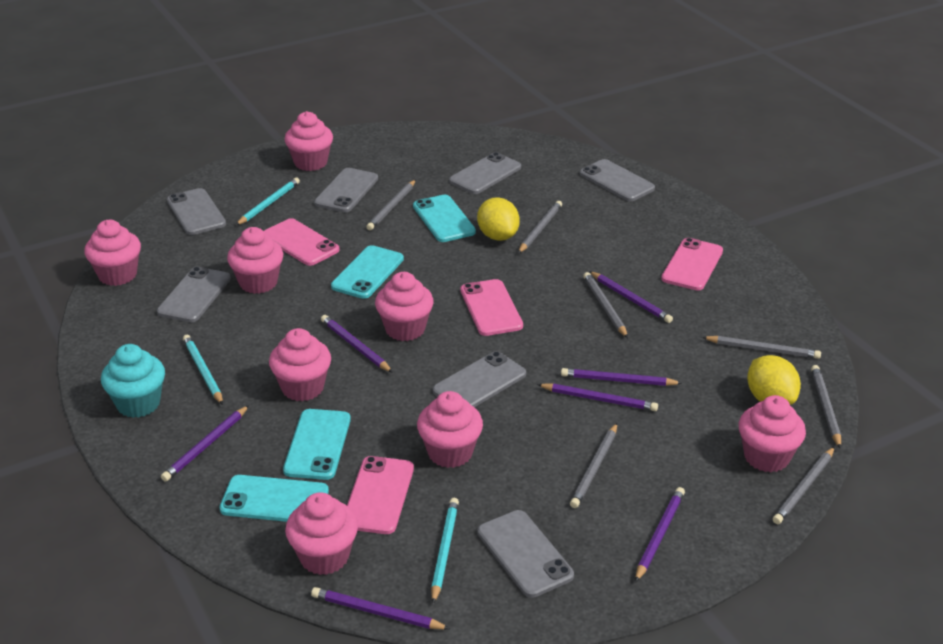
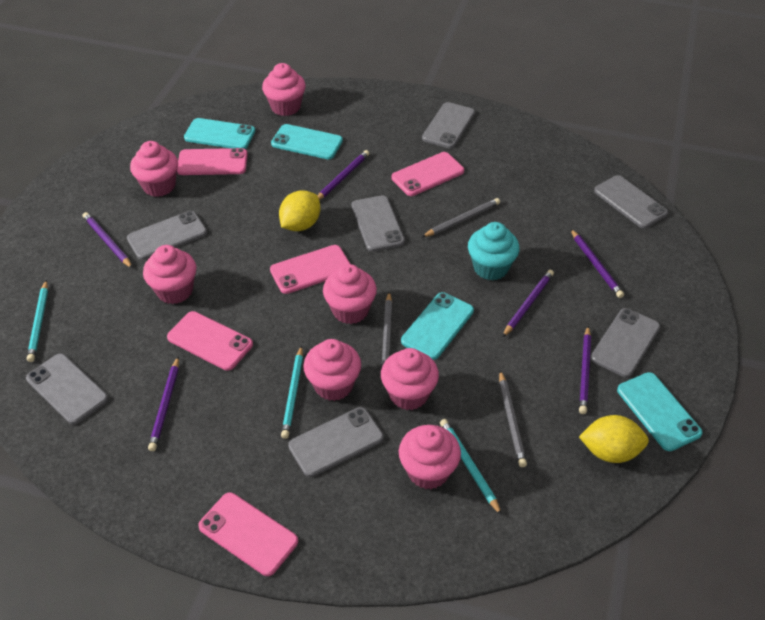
grey pencil: [366,180,416,230] [518,201,562,254] [570,423,617,508] [583,272,628,338] [702,336,821,359] [773,447,835,524] [811,365,841,449] = 7 -> [381,292,392,369] [422,198,500,237] [499,370,527,467] = 3
pink cupcake: [84,220,141,286] [227,227,283,294] [269,328,331,401] [284,111,333,171] [285,492,358,575] [375,272,433,341] [417,391,483,468] [739,395,806,472] = 8 -> [130,141,178,197] [143,245,196,304] [262,63,306,116] [303,339,361,401] [323,264,377,324] [381,348,439,410] [399,425,461,489] = 7
pink phone: [264,218,340,266] [347,456,414,534] [460,279,523,336] [661,238,723,290] = 4 -> [167,311,253,371] [177,148,248,175] [198,492,298,576] [270,245,350,294] [392,152,464,196] = 5
purple pencil: [161,405,249,482] [311,587,450,630] [321,315,393,373] [537,383,658,411] [561,368,682,386] [589,271,673,323] [635,487,685,582] = 7 -> [83,212,132,268] [148,357,179,451] [318,150,370,200] [503,270,554,337] [571,229,624,298] [579,326,591,414] = 6

